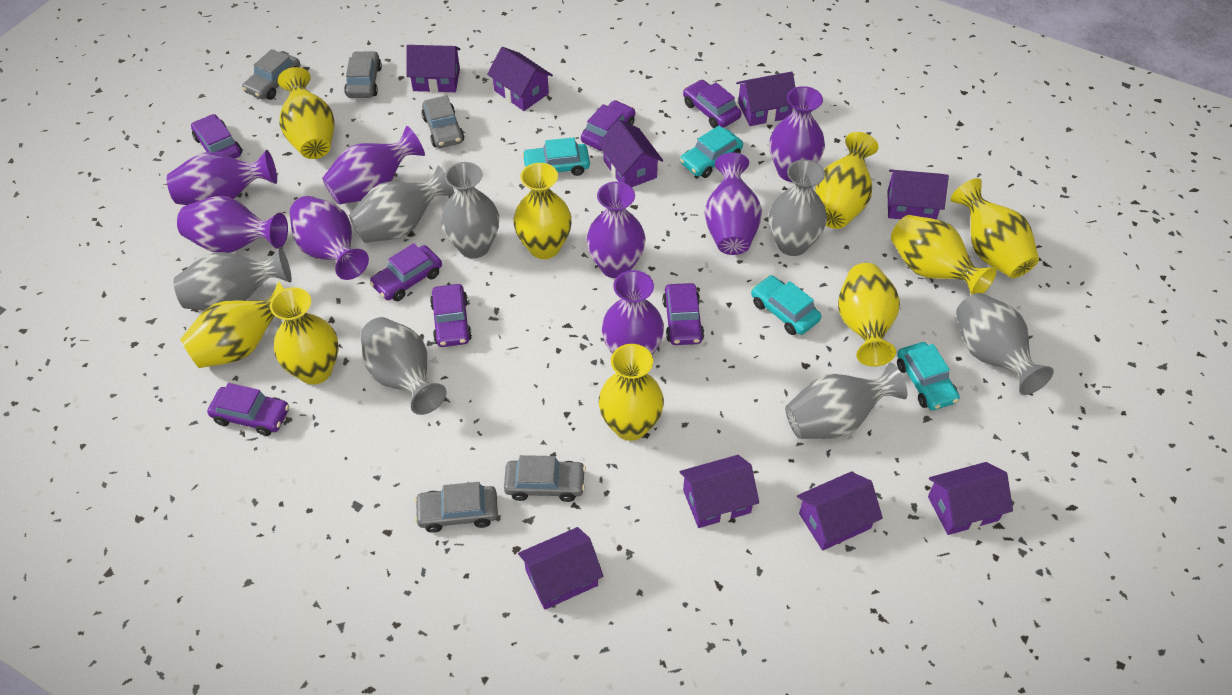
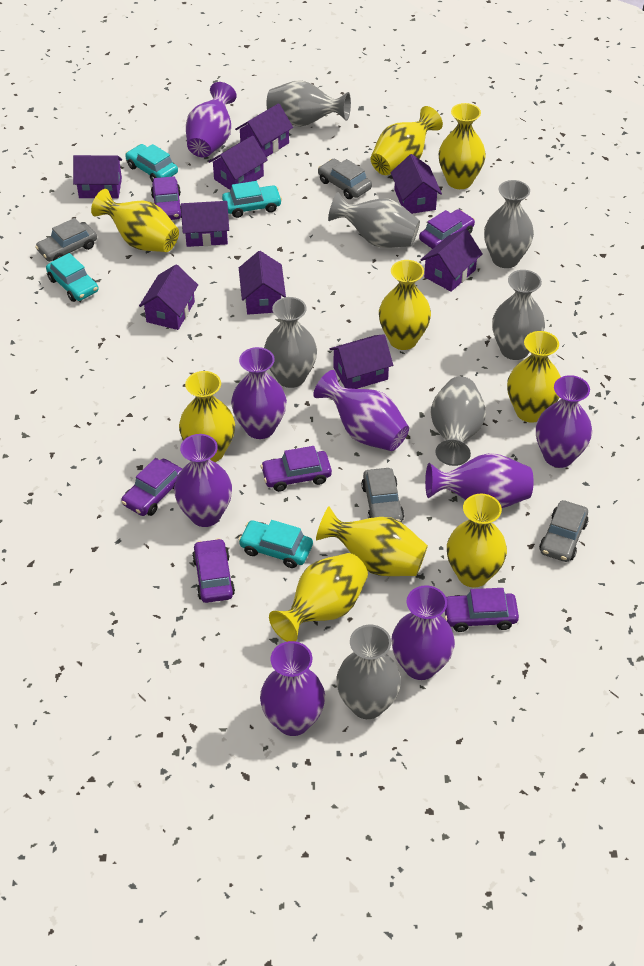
grey car: [242,49,300,100] [344,51,382,98] [415,482,498,533] [421,95,464,148] [504,455,586,502] = 5 -> [35,218,97,262] [318,159,372,199] [361,468,404,523] [539,500,589,562] = 4
purple car: [191,114,242,159] [207,383,289,436] [370,243,442,301] [430,284,472,347] [581,100,635,151] [662,283,704,345] [683,80,742,128] = 7 -> [121,458,182,516] [151,176,182,220] [192,538,235,603] [261,446,332,492] [419,209,475,249] [445,588,519,632] = 6

